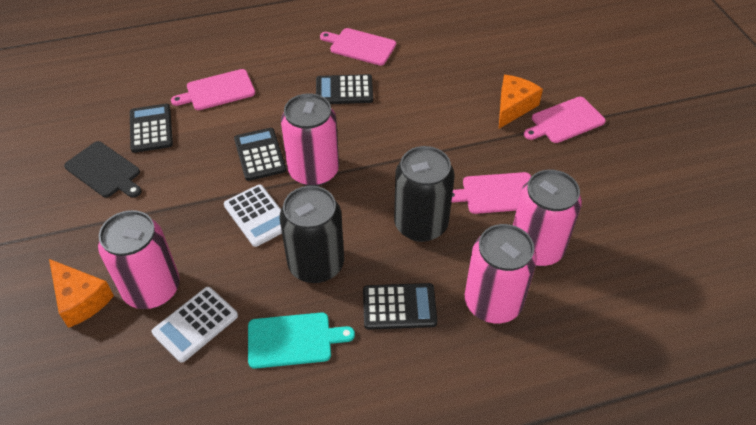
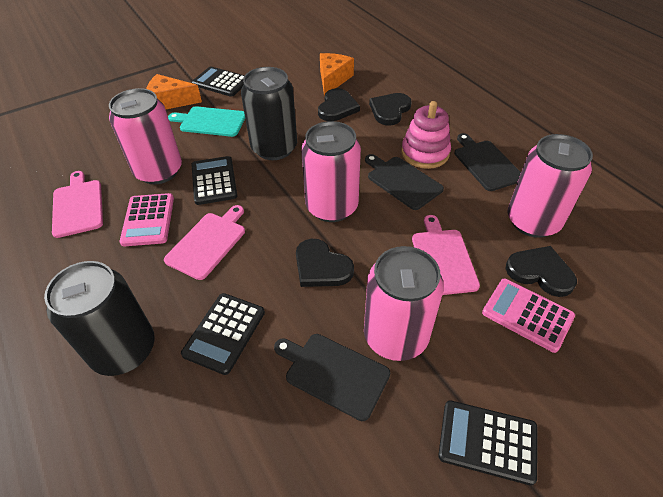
black cutting board: [64,141,142,198] = 1 -> [274,334,390,421] [365,154,444,210] [455,133,521,191] = 3
black heart: none = 0 -> [296,239,354,287] [318,88,360,121] [369,93,412,126] [506,246,577,297] = 4
pink calculator: none = 0 -> [120,193,174,246] [482,278,575,353] = 2
pink cutting board: [171,69,255,110] [320,28,396,66] [451,172,531,214] [524,97,606,143] = 4 -> [52,171,103,238] [164,205,245,280] [412,215,480,295] = 3
pink stacking toy: none = 0 -> [401,101,451,169] = 1
white calculator: [152,287,238,363] [224,185,282,247] = 2 -> none = 0

